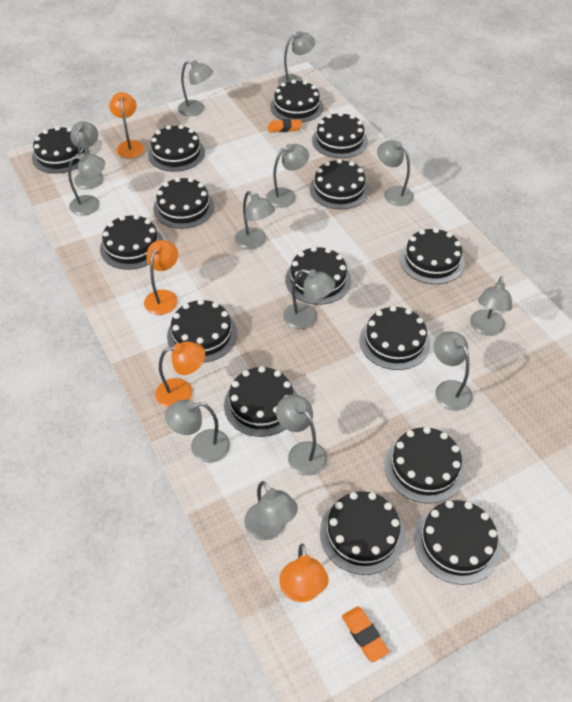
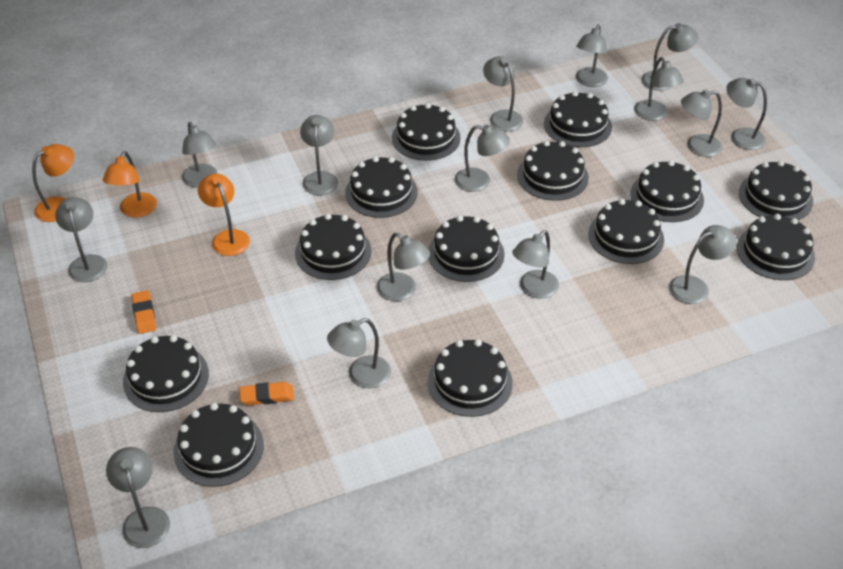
black cake: [32,126,90,174] [100,214,163,270] [148,125,205,172] [153,177,214,229] [167,299,237,363] [224,366,297,437] [270,79,323,123] [285,246,351,305] [310,159,369,209] [312,112,368,158] [320,491,405,575] [359,306,430,370] [385,427,465,504] [400,228,465,284] [414,500,500,585] = 15 -> [123,335,209,412] [174,403,264,487] [295,214,371,280] [345,156,417,218] [392,103,461,161] [428,216,505,282] [428,339,513,417] [517,141,589,201] [544,91,612,147] [588,199,664,264] [630,160,704,222] [737,214,815,280] [739,161,813,220] = 13
grey lamp: [68,153,105,216] [71,121,104,189] [165,400,230,463] [178,60,213,116] [235,191,275,249] [244,481,298,540] [266,144,309,208] [276,395,327,476] [278,31,315,86] [283,269,335,329] [377,140,414,206] [434,331,473,411] [470,276,513,336] = 13 -> [55,197,107,282] [106,447,170,548] [182,122,218,188] [300,115,338,195] [327,318,391,389] [377,233,430,301] [455,125,510,192] [483,56,524,131] [512,230,559,299] [576,24,608,87] [634,57,684,121] [642,23,698,91] [669,225,736,304] [681,89,722,157] [726,78,767,150] = 15
orange lamp: [109,92,144,158] [144,240,178,315] [155,342,205,408] [279,544,329,602] = 4 -> [32,144,74,222] [103,151,157,218] [198,174,250,256] = 3

